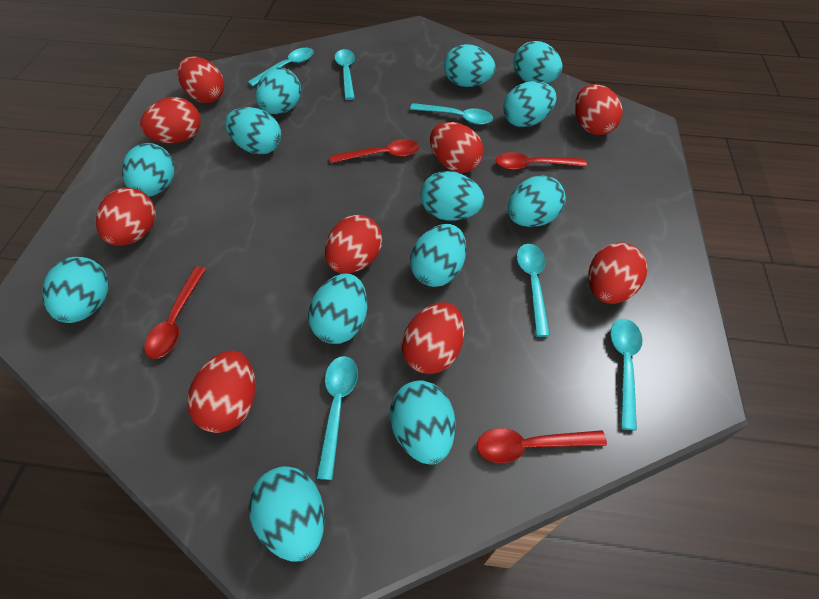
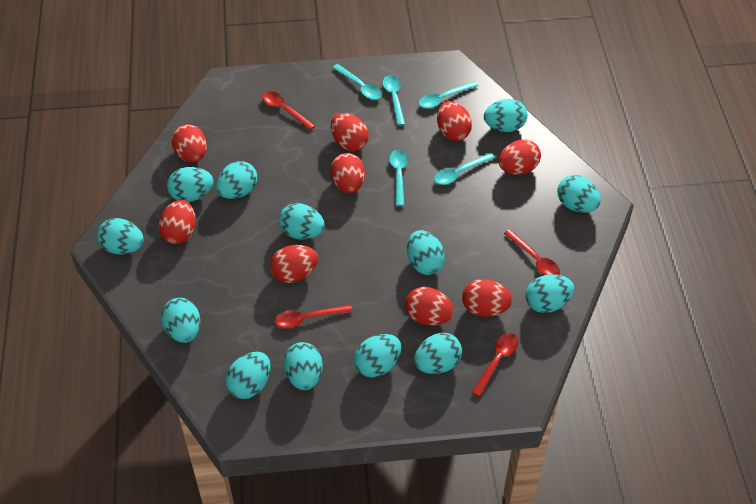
turquoise spoon: [248,48,314,87] [316,356,358,480] [334,49,355,100] [410,103,493,125] [517,244,550,337] [610,319,642,431] = 6 -> [332,64,382,100] [383,75,405,126] [389,149,408,206] [419,81,478,108] [434,153,495,185] = 5

